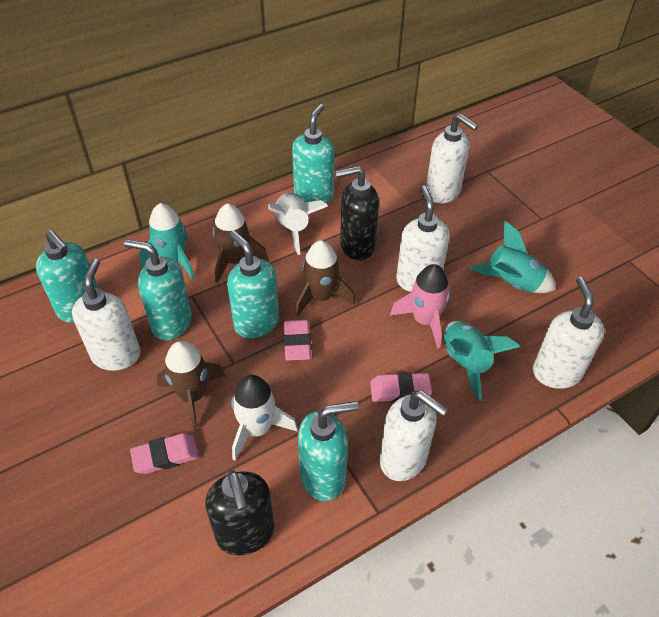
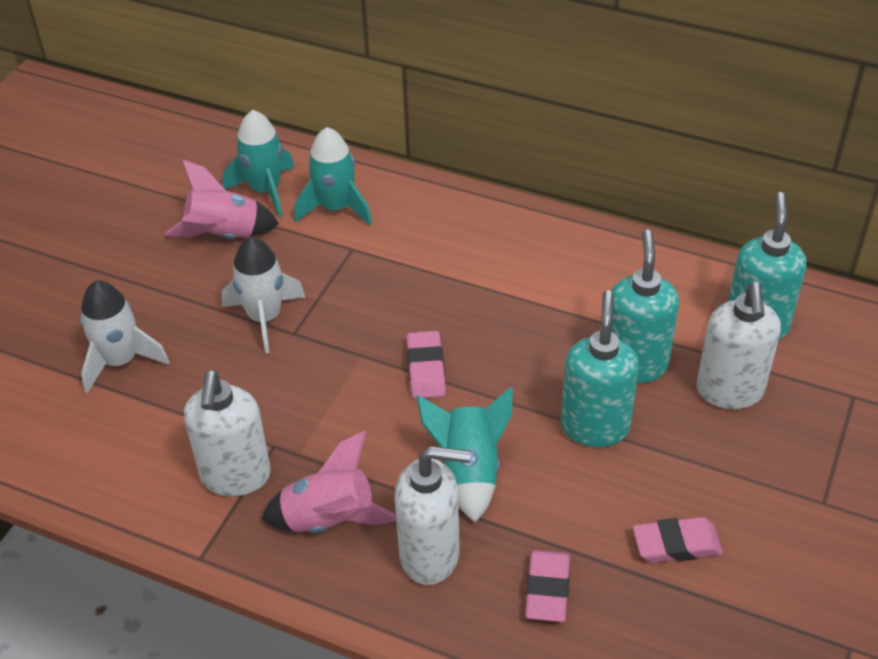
black soap dispenser: [205,471,274,555] [335,166,379,260] = 2 -> none = 0
brown rocket: [157,341,225,430] [213,203,269,283] [295,240,355,317] = 3 -> none = 0
pink rocket: [390,264,450,349] = 1 -> [165,160,279,239] [261,431,396,533] = 2
turquoise soap dispenser: [36,230,99,323] [124,239,192,340] [227,230,279,338] [292,104,335,203] [298,401,358,501] = 5 -> [561,290,639,447] [611,230,679,383] [728,192,807,340] = 3
white soap dispenser: [72,259,141,371] [380,391,448,481] [396,186,450,292] [426,113,478,203] [533,277,605,389] = 5 -> [184,370,271,497] [395,446,471,585] [696,282,781,409] = 3

